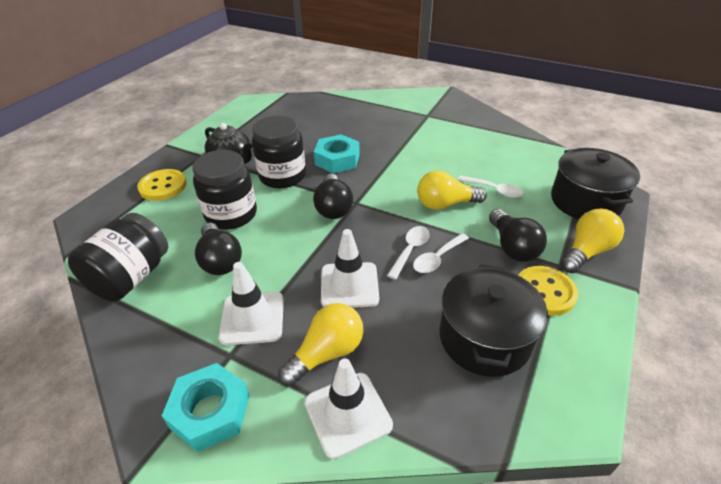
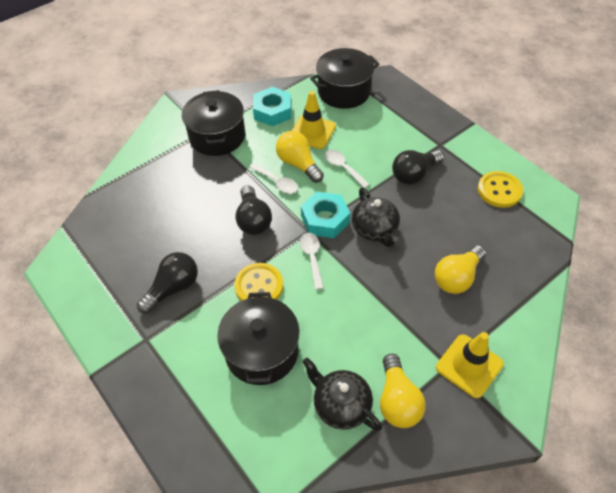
black jar: [68,213,168,301] [193,150,257,230] [252,116,306,188] = 3 -> none = 0
black pot: [440,264,548,377] [551,148,640,219] = 2 -> [182,90,245,156] [217,292,300,385] [310,48,379,109] = 3
black teapot: [205,123,252,164] = 1 -> [302,357,382,431] [352,188,400,247] = 2
white traffic cone: [219,262,284,345] [305,359,393,459] [321,229,379,308] = 3 -> none = 0
yellow traffic cone: none = 0 -> [292,91,336,149] [436,332,504,398] = 2

